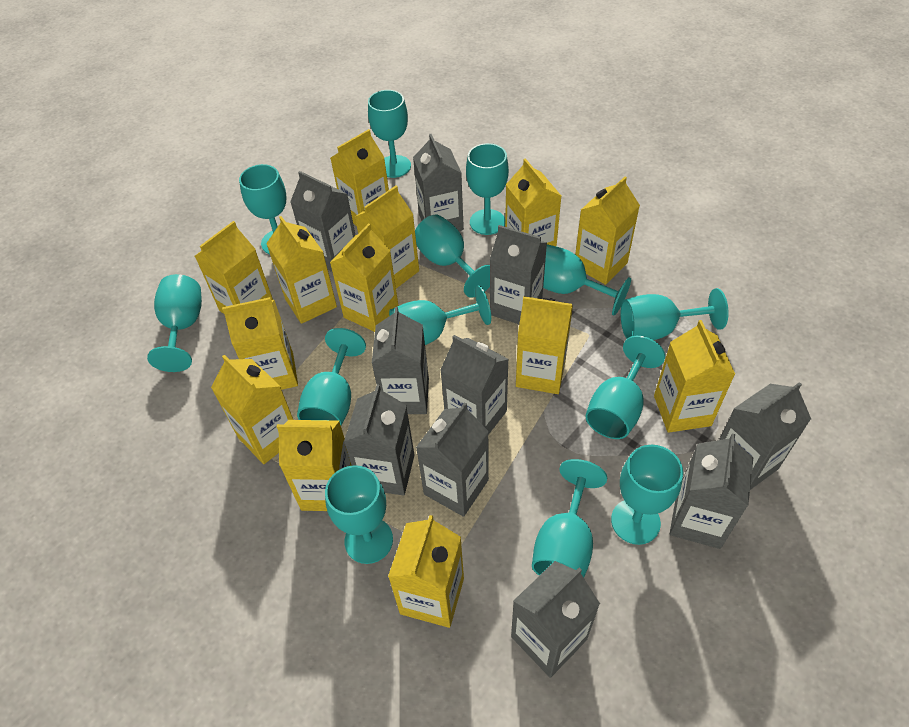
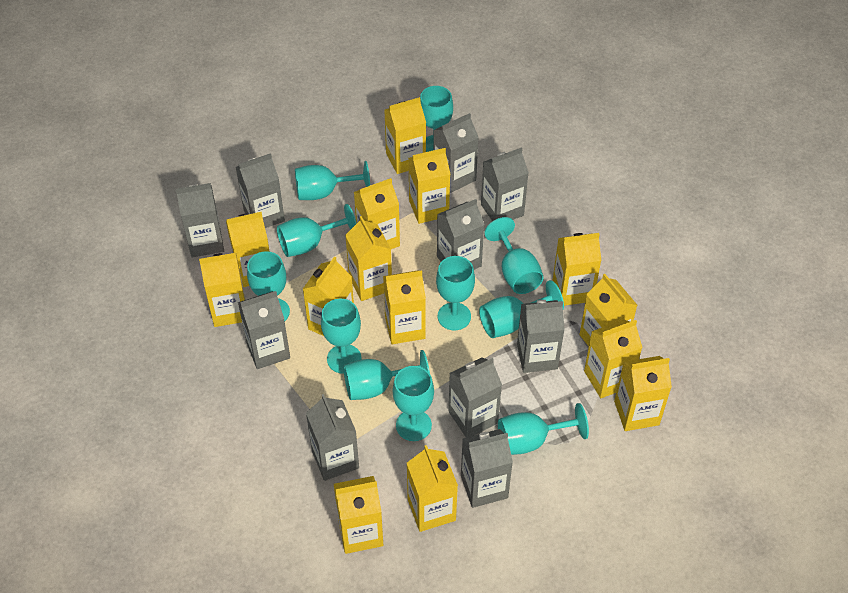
turquoise goblet: [147,274,202,372] [239,164,286,254] [297,328,366,426] [325,465,393,564] [368,90,411,178] [389,285,491,345] [415,215,490,298] [466,143,509,235] [532,459,607,578] [543,244,631,316] [585,336,665,439] [611,445,683,545] [621,288,729,340] = 13 -> [247,251,290,321] [277,204,357,257] [295,161,370,200] [321,299,361,374] [343,350,430,400] [393,366,434,441] [420,86,453,152] [436,256,475,331] [479,280,564,338] [484,217,544,294] [498,403,589,455] = 11
yellow carton: [195,221,273,314] [211,355,293,464] [222,297,298,390] [266,216,337,324] [277,420,352,511] [330,223,399,332] [331,129,389,226] [355,186,419,288] [388,515,464,628] [505,158,561,247] [516,296,573,394] [575,177,640,285] [654,320,735,433] = 13 -> [199,253,245,327] [226,212,270,287] [303,257,354,336] [334,476,383,554] [345,216,392,301] [354,178,400,249] [383,270,426,344] [384,97,426,174] [407,445,458,532] [409,148,450,224] [553,233,601,306] [579,274,637,346] [584,320,643,398] [614,356,672,431] = 14

